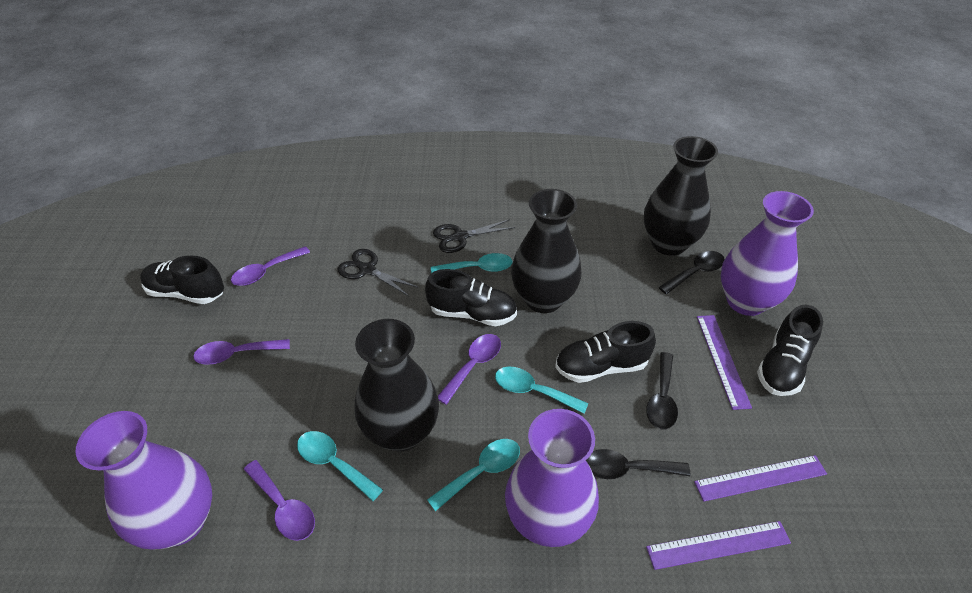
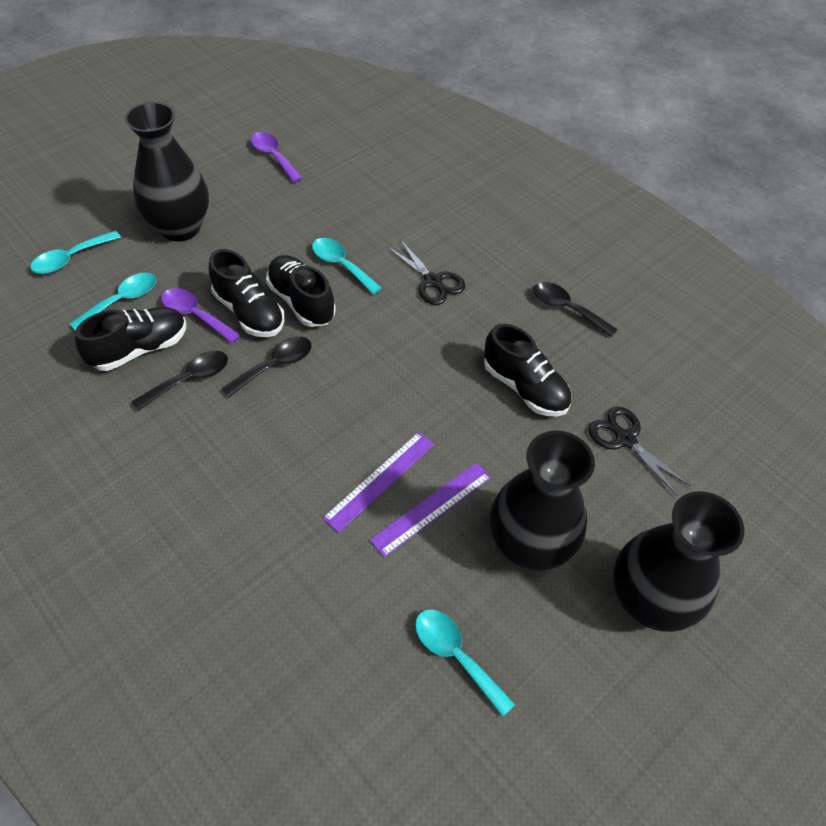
purple ruler: [646,521,791,570] [694,455,827,502] [697,315,752,410] = 3 -> [322,432,434,533] [369,462,491,557] = 2
purple spoon: [193,339,290,365] [231,246,310,286] [244,460,315,541] [438,334,501,405] = 4 -> [161,288,241,343] [251,132,302,183] = 2
purple vase: [76,411,212,549] [505,409,599,547] [721,191,814,316] = 3 -> none = 0

